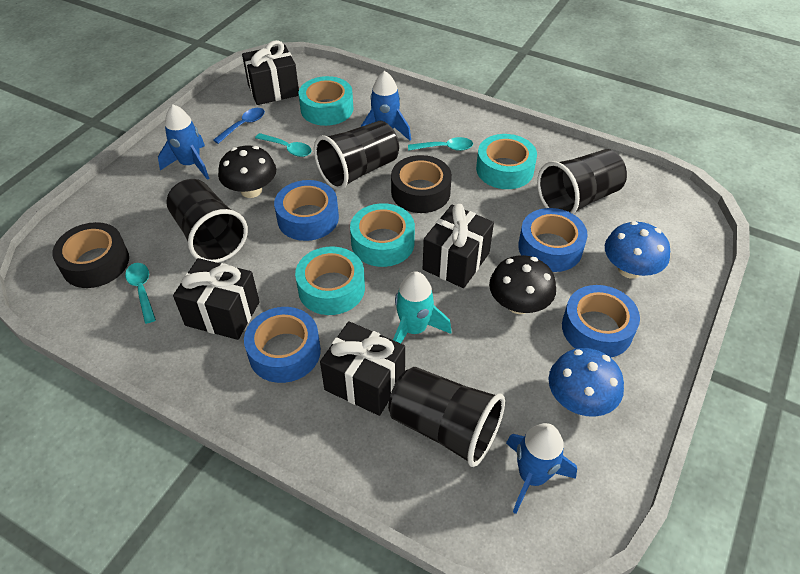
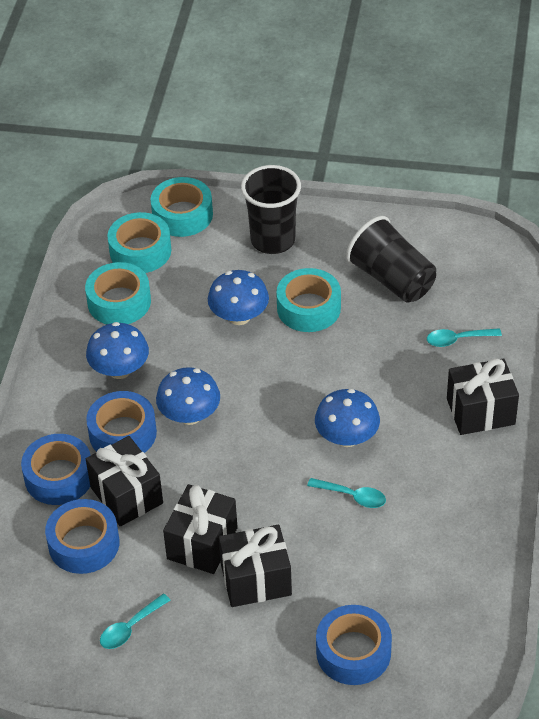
black cup: [166,179,248,263] [314,121,399,190] [388,367,505,467] [537,149,627,214] = 4 -> [241,165,301,254] [346,216,436,303] = 2
black mushroom: [218,145,276,198] [489,255,556,314] = 2 -> none = 0
black tape: [52,222,129,288] [391,155,452,213] = 2 -> none = 0
blue mushroom: [549,348,624,417] [605,221,670,279] = 2 -> [86,322,149,379] [156,367,220,425] [208,270,269,325] [315,389,380,447] = 4
blue rocket: [158,105,209,180] [361,71,411,141] [506,423,577,514] = 3 -> none = 0
blue spoon: [213,108,265,144] = 1 -> none = 0
turquoise rocket: [393,271,451,343] = 1 -> none = 0

